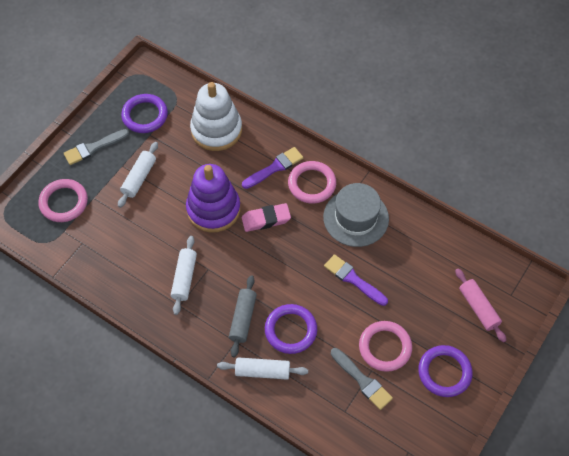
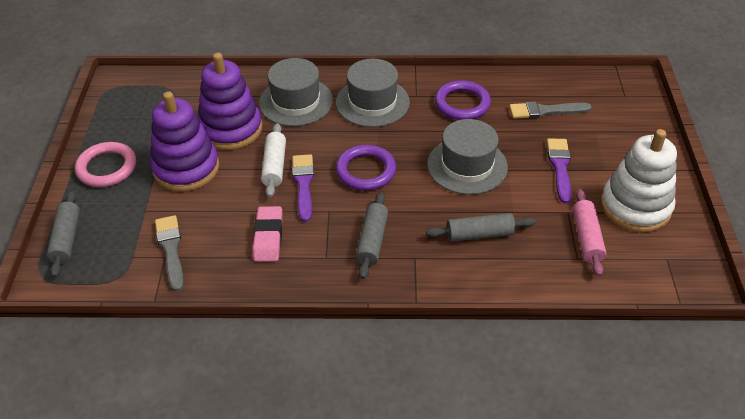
grey hat: [323,183,389,247] = 1 -> [259,58,333,126] [336,59,410,127] [427,119,508,195] = 3
grey rolling pin: [229,275,257,358] = 1 -> [46,191,80,278] [356,192,388,279] [426,213,535,242] = 3
pink ring: [38,179,88,222] [288,161,336,204] [359,321,412,372] = 3 -> [75,142,136,187] = 1
purple ring: [121,94,168,133] [265,304,317,354] [418,345,473,397] = 3 -> [336,145,396,191] [435,80,491,120] = 2
purple stacking toy: [186,164,241,233] = 1 -> [150,91,220,192] [198,53,263,150] = 2
white rolling pin: [118,142,158,208] [171,236,197,315] [217,357,308,380] = 3 -> [261,123,286,198] = 1

